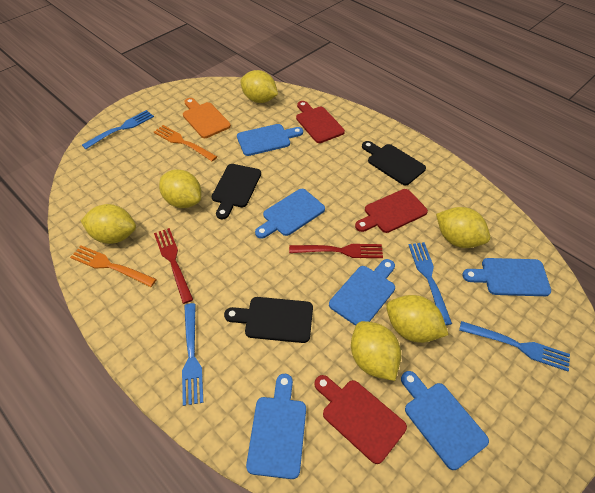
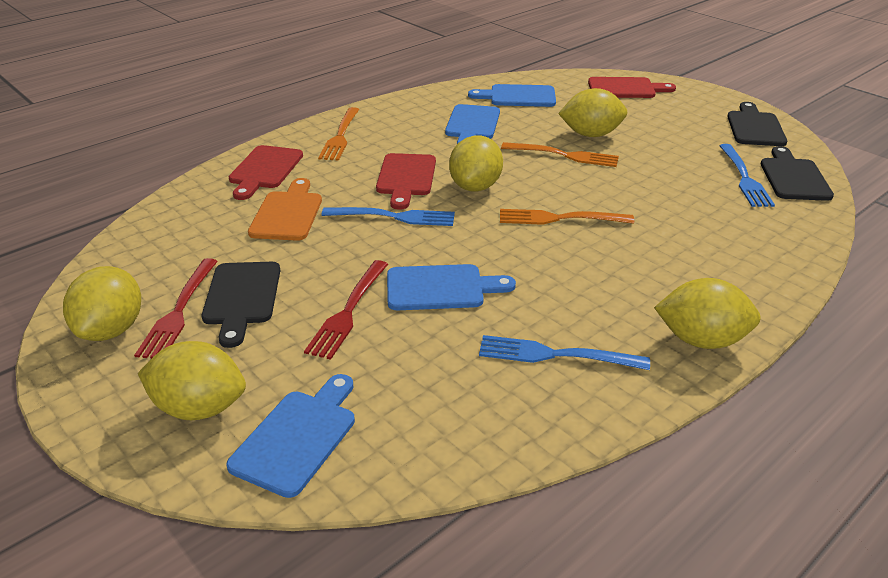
blue cutting board: [237,124,303,156] [246,374,306,479] [255,189,325,239] [329,259,395,326] [401,371,489,470] [462,258,551,296] = 6 -> [226,374,355,498] [387,264,516,310] [445,104,500,144] [468,84,556,107] = 4
blue fork: [82,110,154,149] [182,303,203,406] [409,242,452,325] [459,321,570,371] = 4 -> [322,207,455,226] [479,335,650,370] [719,144,775,207] = 3
orange fork: [70,245,157,287] [154,125,217,161] = 2 -> [318,107,359,161] [500,209,634,225] [501,142,619,167] = 3
yellow lemon: [81,204,136,244] [159,169,201,208] [240,70,278,103] [351,321,401,381] [386,295,449,343] [436,207,490,248] = 6 -> [63,266,141,341] [138,341,246,420] [449,136,503,192] [558,88,627,137] [654,278,761,349] = 5

